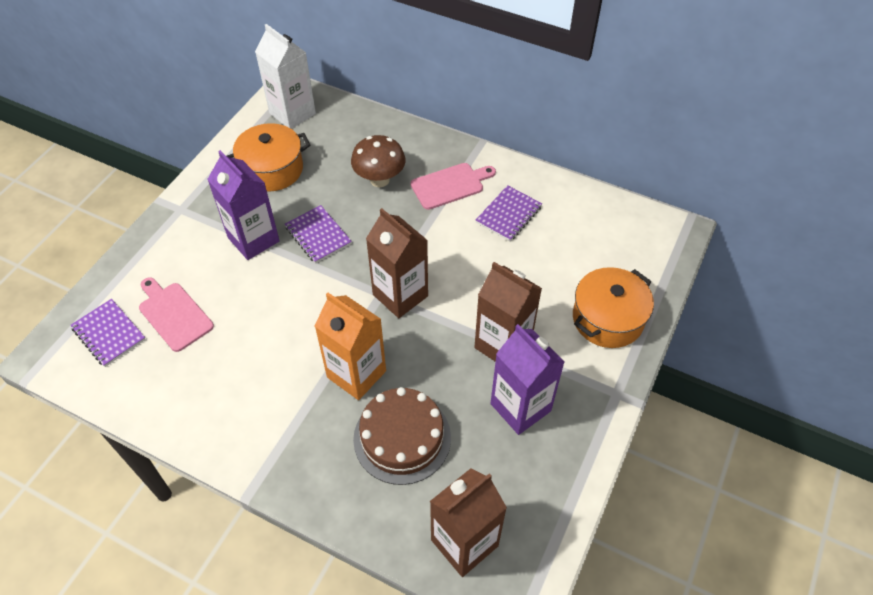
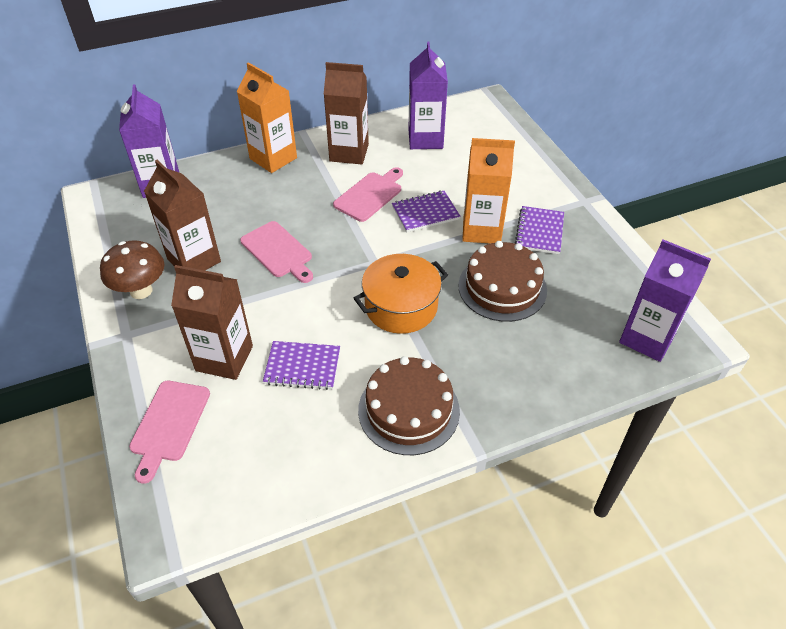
brown cake: [353,387,451,485] = 1 -> [358,356,460,455] [458,241,547,322] = 2
orange carton: [315,293,386,400] = 1 -> [237,62,297,173] [462,138,515,244] = 2
orange pot: [226,123,310,192] [573,267,654,348] = 2 -> [354,254,448,334] = 1
pink cutting board: [139,277,214,352] [411,163,496,210] = 2 -> [129,381,210,484] [240,221,313,283] [333,167,403,222] = 3
purple carton: [207,150,280,260] [490,324,564,435] = 2 -> [119,84,179,198] [408,42,448,149] [619,240,711,362] = 3
white carton: [255,24,316,129] = 1 -> none = 0

